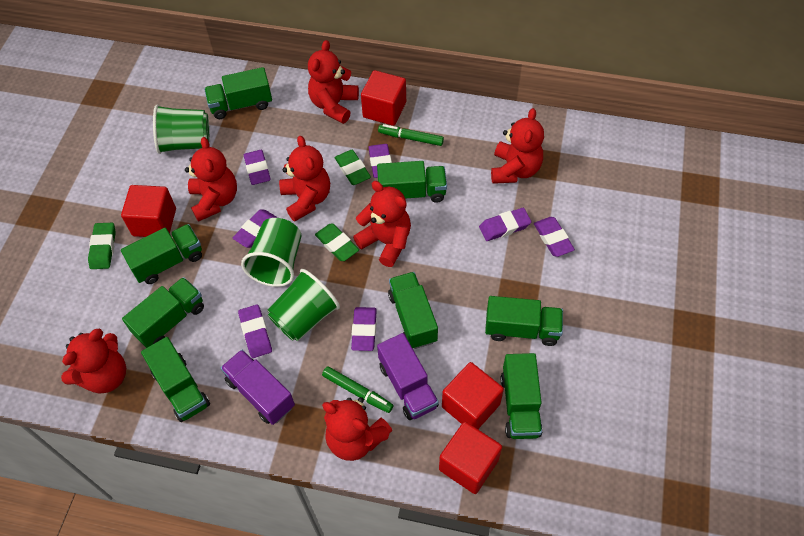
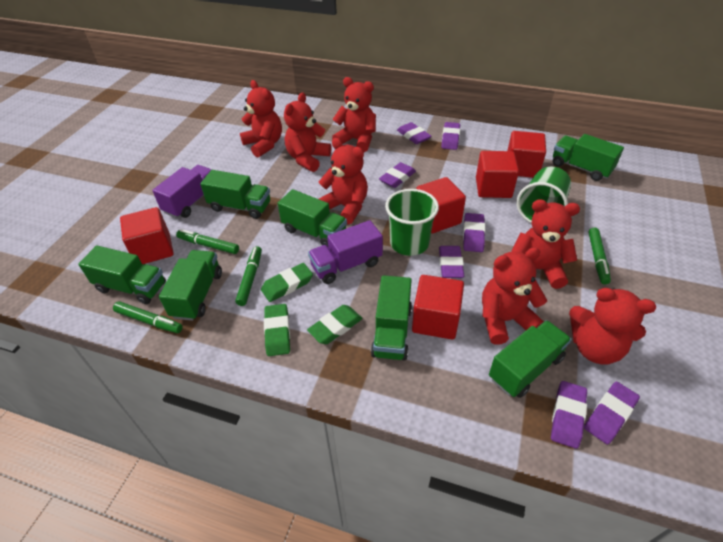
green cup: [153,105,209,154] [241,218,302,287] [267,269,340,341] = 3 -> [385,189,439,256] [517,167,571,224] = 2
green marker: [322,366,394,413] [378,124,444,146] = 2 -> [113,301,183,333] [176,229,239,254] [235,246,262,306] [588,228,611,284] = 4
green truck: [121,224,202,284] [122,277,204,348] [141,337,210,422] [204,67,272,119] [377,161,447,203] [388,272,438,349] [485,296,563,346] [501,353,543,439] = 8 -> [79,246,166,304] [159,250,222,321] [200,170,270,219] [278,189,347,246] [371,275,412,361] [489,320,572,398] [553,134,624,181] = 7
red cube: [121,185,176,237] [361,70,406,126] [439,422,502,494] [442,362,504,429] = 4 -> [120,207,174,264] [412,275,464,340] [416,177,466,233] [476,151,519,198] [507,131,546,178] = 5

